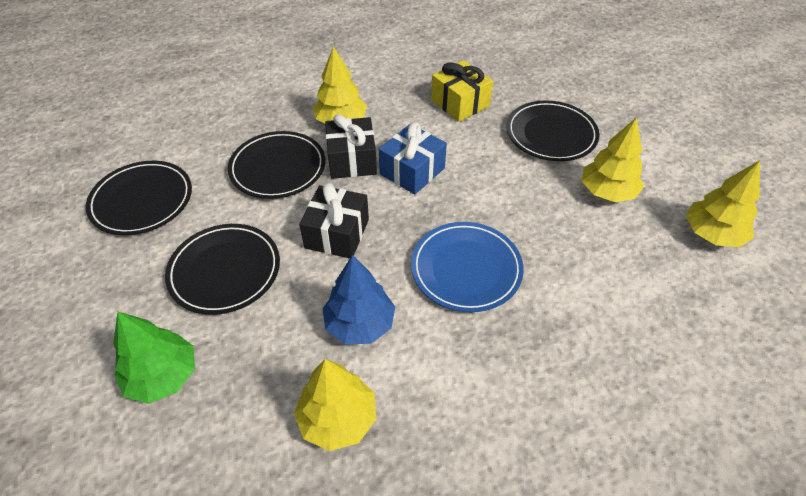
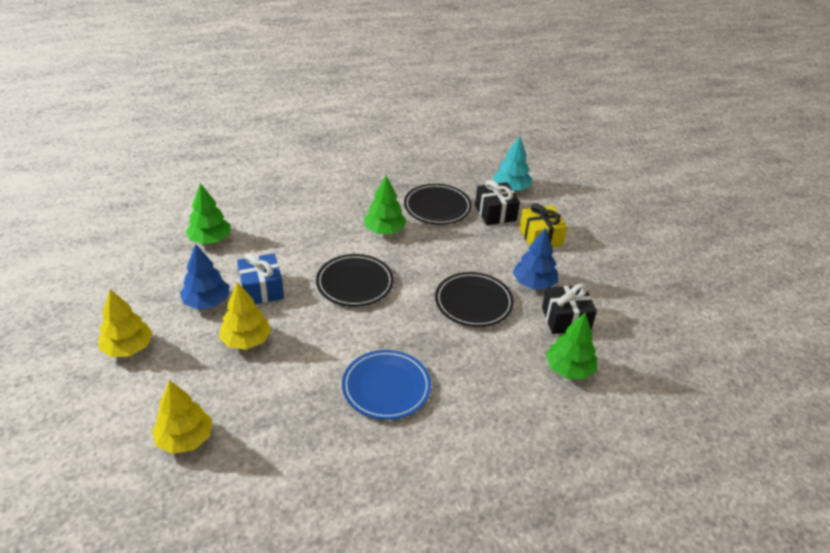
black plate: [86,161,192,235] [165,224,280,315] [228,131,325,199] [506,100,600,161] = 4 -> [316,254,394,307] [404,184,472,225] [435,272,514,327] = 3
blue tree: [322,255,395,344] = 1 -> [180,244,230,309] [513,228,558,289] = 2
green tree: [113,312,195,404] = 1 -> [186,183,231,244] [364,176,407,234] [546,313,597,379] = 3
turquoise tree: none = 0 -> [493,136,532,191] = 1
yellow tree: [294,359,376,451] [313,46,367,123] [582,117,644,202] [686,161,760,247] = 4 -> [98,289,153,357] [152,380,212,454] [219,282,271,350] = 3

